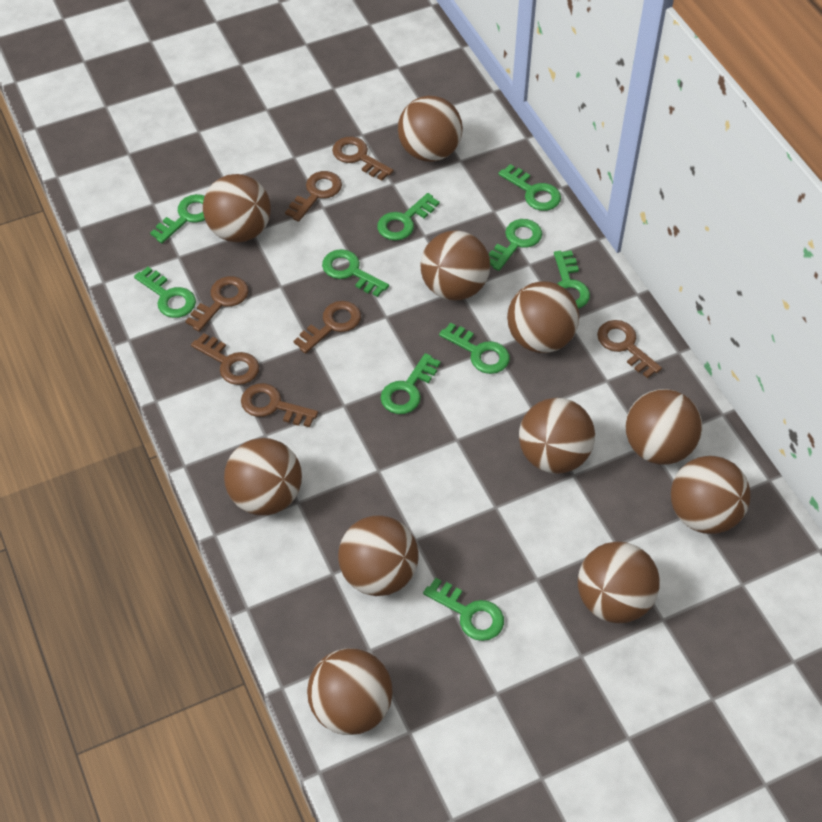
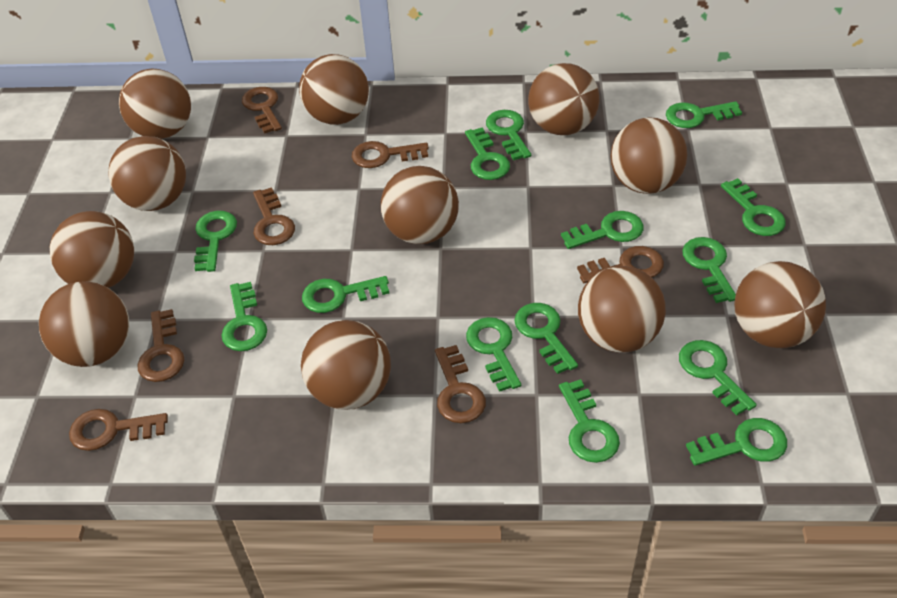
green key: [134,267,196,318] [150,194,205,243] [322,249,389,297] [377,193,440,241] [381,353,441,414] [423,578,504,641] [439,322,510,374] [489,219,542,271] [498,164,561,211] [554,250,590,309] = 10 -> [194,211,237,272] [221,282,267,351] [302,276,389,313] [465,128,510,180] [466,317,521,392] [486,110,531,160] [514,303,578,374] [559,379,620,463] [561,211,644,249] [666,101,742,128] [679,340,757,415] [682,237,736,303] [686,418,787,466] [721,178,786,236] = 14

